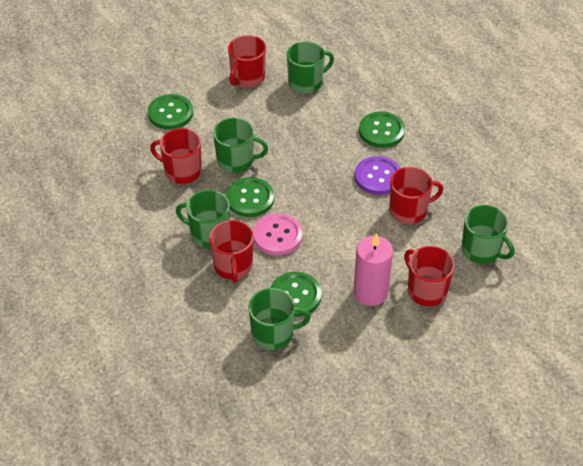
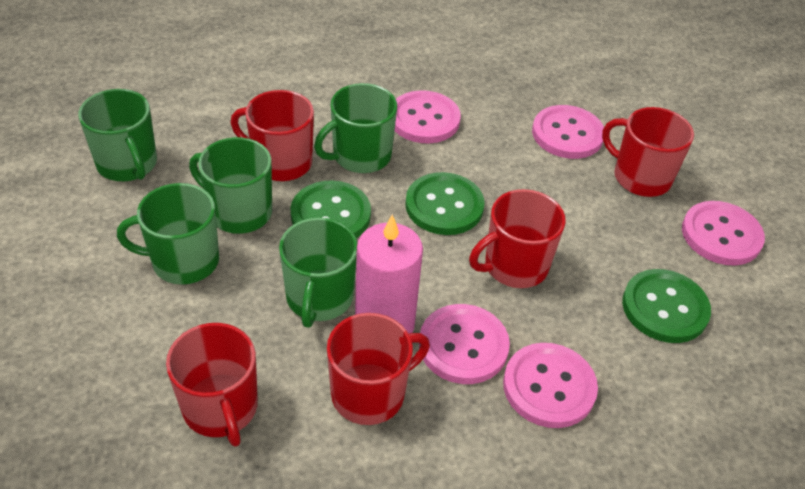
green button: [148,94,193,130] [226,177,274,217] [270,272,322,317] [359,111,405,148] = 4 -> [290,180,371,238] [405,172,485,235] [622,269,711,343] = 3
pink button: [253,213,303,255] = 1 -> [395,90,461,143] [419,304,510,384] [503,343,598,428] [532,105,604,159] [682,201,765,265] = 5
purple button: [355,156,400,195] = 1 -> none = 0

